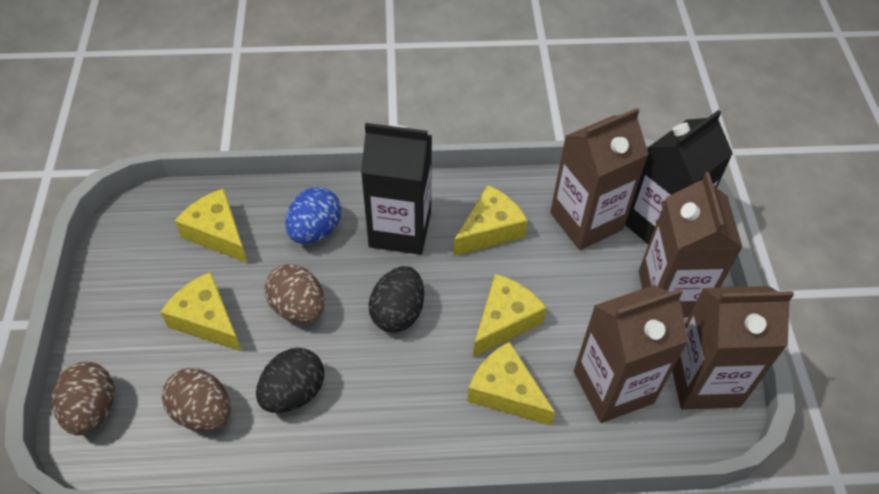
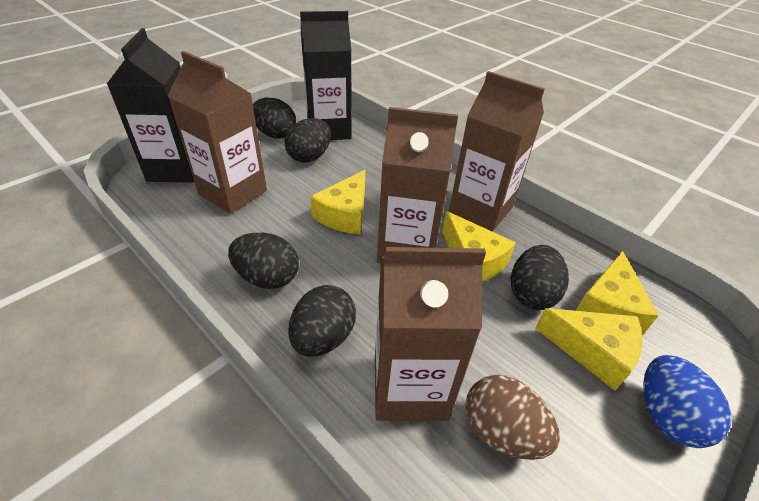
black egg: [256,348,324,413] [368,266,424,333] = 2 -> [228,233,299,289] [253,98,296,139] [285,118,331,163] [288,285,356,357] [511,245,569,310] = 5
brown egg: [52,362,114,435] [162,368,231,431] [265,264,325,324] = 3 -> [465,375,560,460] = 1
yellow cheese: [160,272,242,352] [175,188,248,263] [453,185,528,256] [467,342,555,426] [473,274,547,357] = 5 -> [310,170,365,234] [442,211,516,281] [535,308,643,391] [576,251,659,335] = 4

